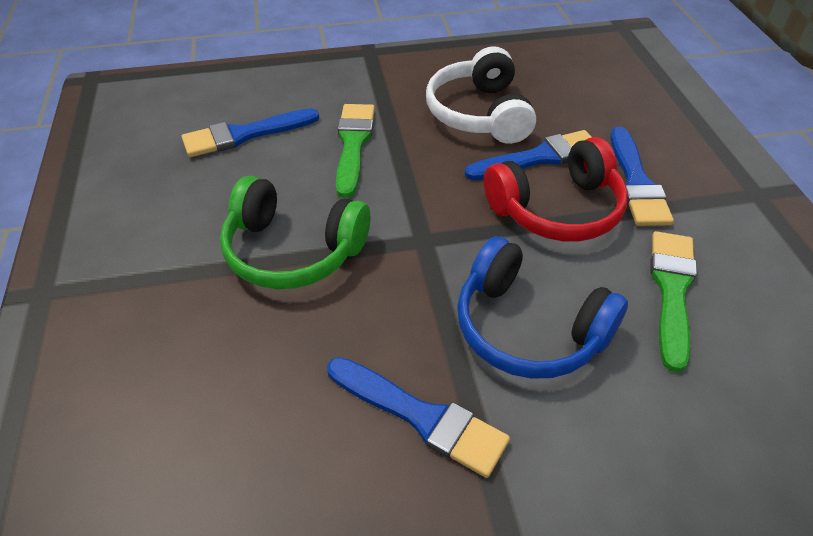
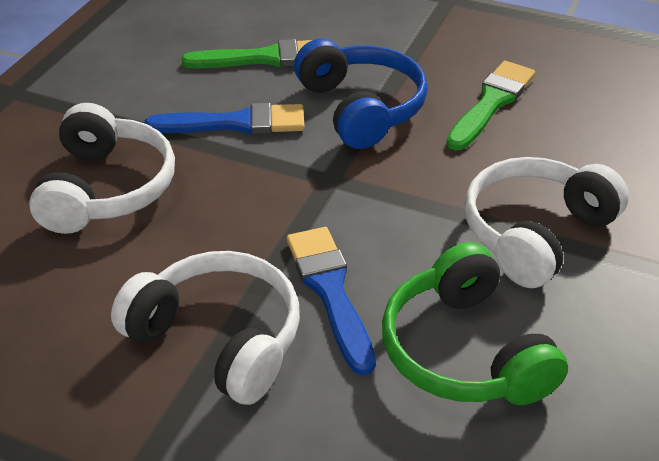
blue brush: [182,108,319,157] [327,357,510,478] [465,130,591,180] [610,127,674,226] = 4 -> [144,103,305,135] [287,227,376,375] = 2
red headphones: [484,137,628,241] = 1 -> none = 0
white headphones: [426,46,536,144] = 1 -> [29,103,175,234] [111,251,300,405] [465,157,629,288] = 3

